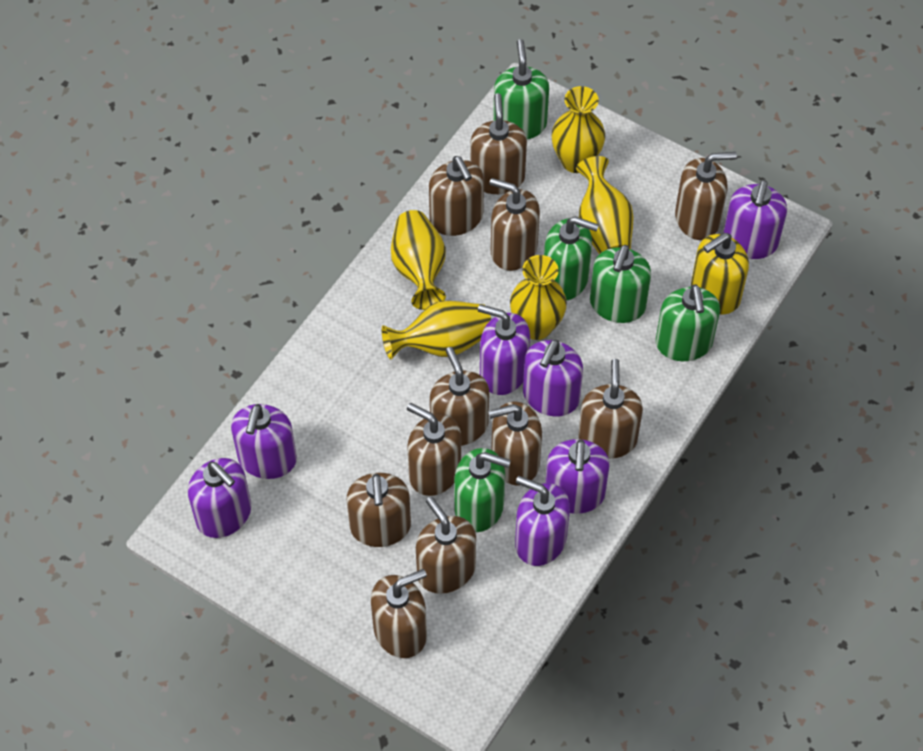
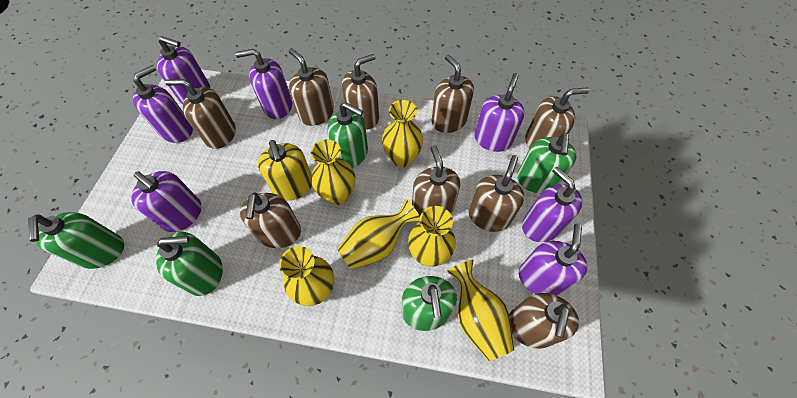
brown soap dispenser: [347,473,411,547] [371,569,427,658] [407,403,461,496] [416,497,476,594] [429,156,484,236] [430,347,489,446] [470,93,527,194] [488,401,542,486] [490,178,540,271] [578,359,643,459] [675,152,737,240] = 11 -> [165,79,236,149] [240,192,301,248] [289,48,334,126] [342,54,379,130] [412,145,460,216] [432,54,474,133] [468,155,524,232] [509,293,579,349] [525,88,590,149] = 9
yellow vase: [382,301,491,360] [391,210,446,310] [510,255,567,340] [552,86,605,173] [576,156,634,254] = 5 -> [279,246,334,306] [311,139,355,205] [337,199,420,270] [382,100,423,168] [408,206,456,267] [447,260,514,361] = 6

